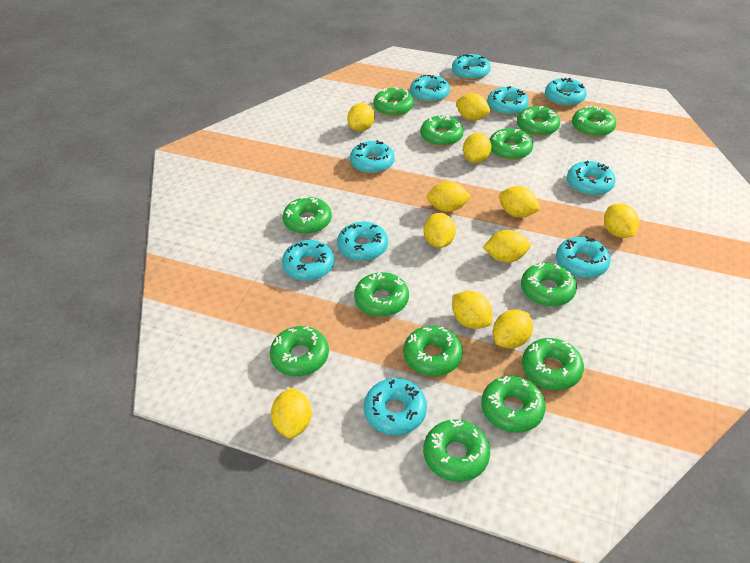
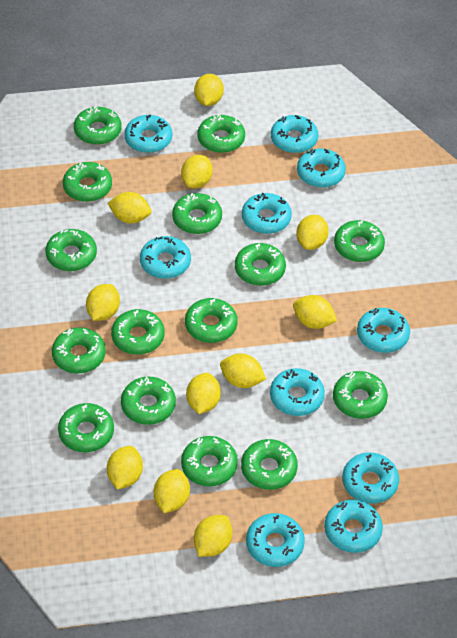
green donut: [270,326,329,376] [283,196,332,234] [354,272,409,317] [373,87,414,116] [403,326,463,376] [420,115,464,146] [423,419,490,482] [481,376,546,433] [489,128,533,160] [517,106,560,136] [521,262,577,307] [522,338,584,390] [572,106,616,137] = 13 -> [46,229,97,271] [52,327,106,374] [58,403,114,452] [63,162,112,202] [74,106,122,145] [111,309,165,355] [121,377,176,425] [172,193,222,234] [181,436,238,487] [185,298,238,343] [198,114,245,153] [235,243,286,286] [241,439,298,490] [333,371,388,419] [334,220,385,262] = 15

